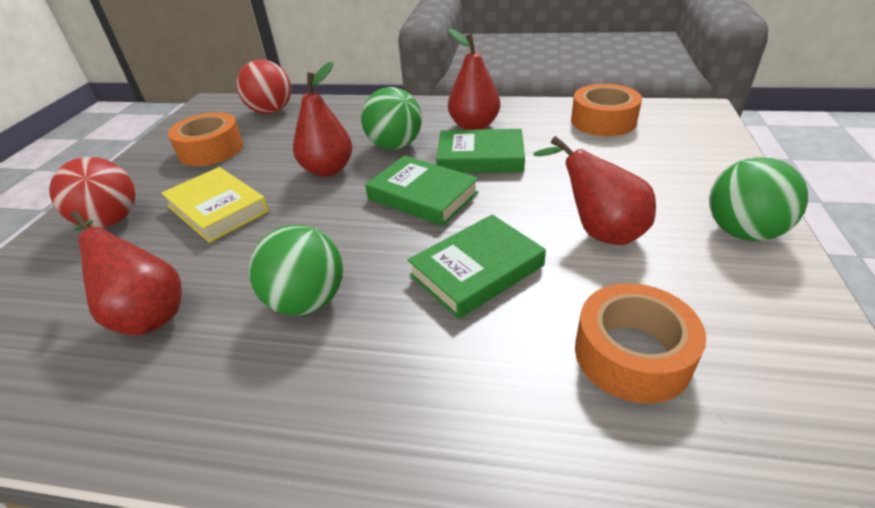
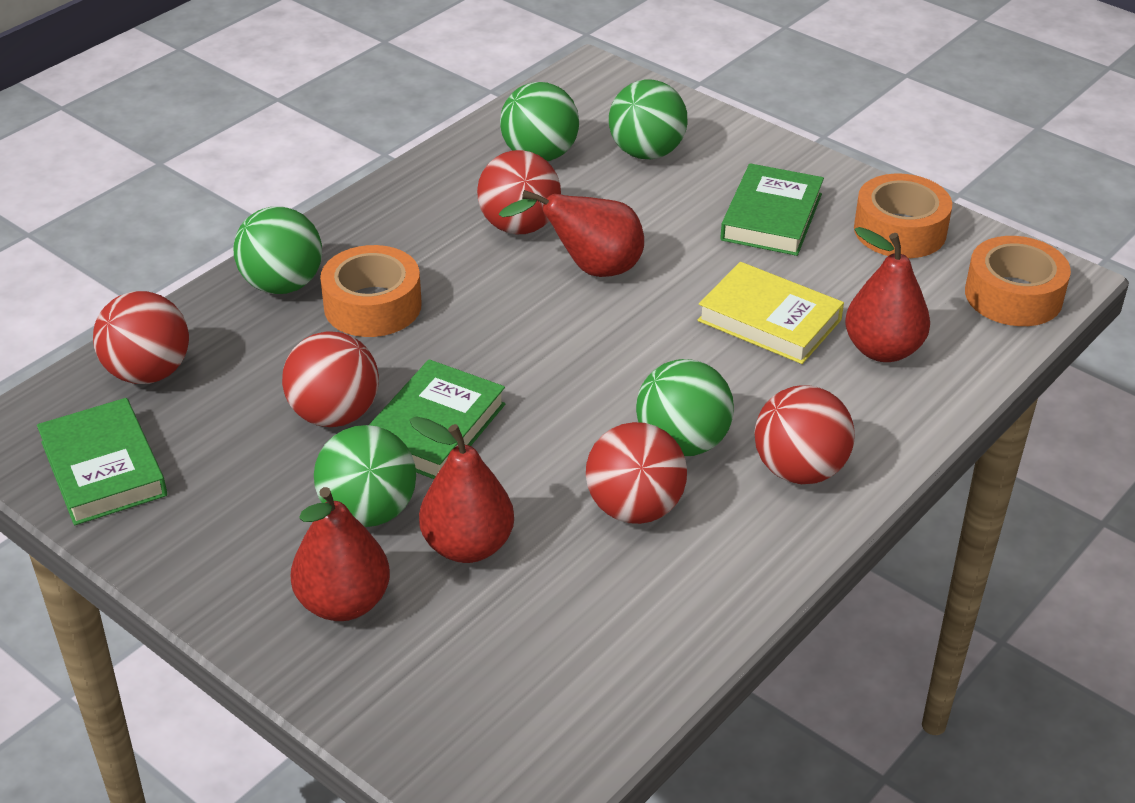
green ball: [249,225,343,315] [361,87,422,150] [709,157,808,241] = 3 -> [233,207,322,294] [314,425,416,527] [500,82,579,161] [609,79,687,159] [636,359,734,456] = 5
red ball: [49,157,135,228] [237,60,291,114] = 2 -> [93,291,189,384] [282,331,379,427] [477,150,561,234] [586,422,687,524] [754,385,854,484] = 5

